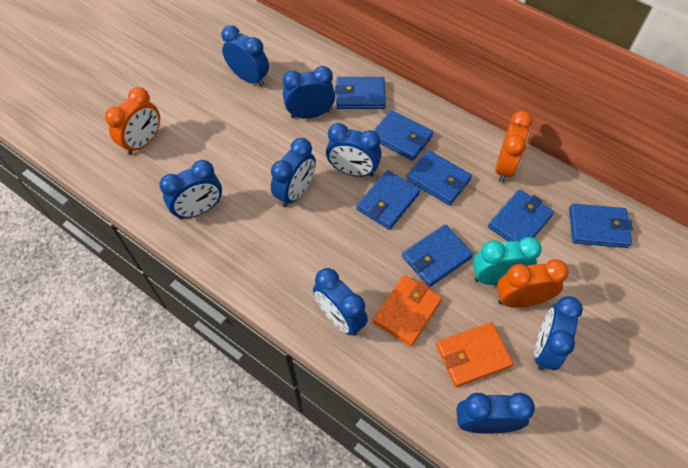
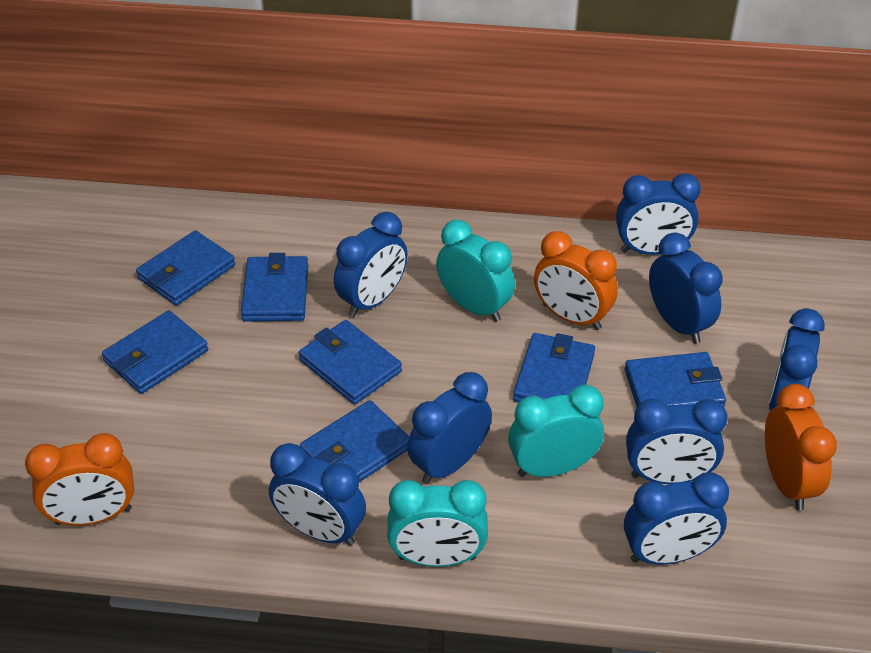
orange wallet: [373,275,442,346] [436,322,513,387] = 2 -> none = 0
turquoise clock: [473,237,542,285] = 1 -> [387,480,488,567] [436,220,515,322] [508,385,604,477] = 3

